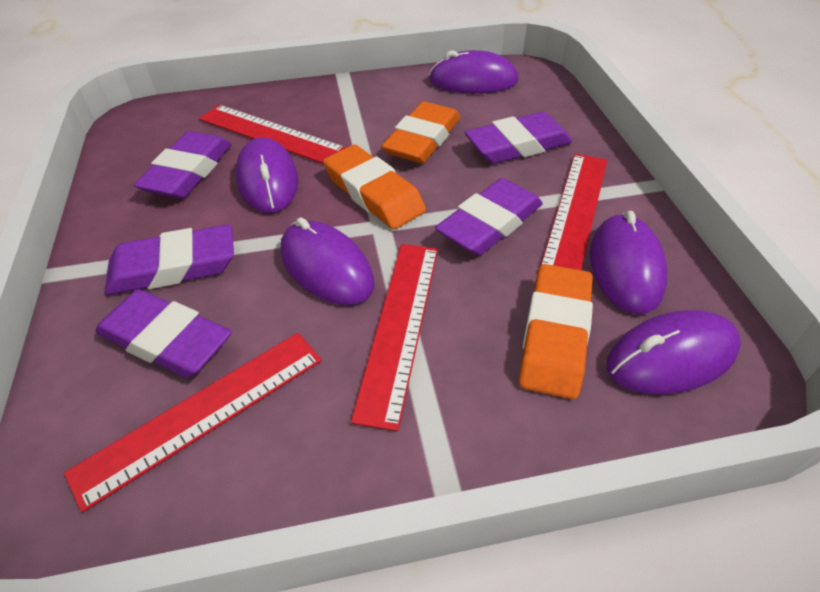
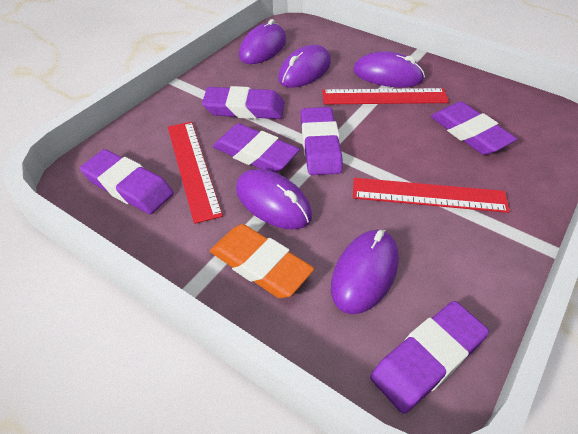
orange eraser: [323,145,426,229] [381,101,460,163] [519,264,593,399] = 3 -> [210,224,314,298] = 1
purple eraser: [95,289,232,378] [105,224,234,295] [134,131,232,199] [435,178,543,256] [464,112,572,164] = 5 -> [80,149,174,214] [202,86,284,119] [213,123,300,173] [301,107,343,175] [370,301,489,414] [431,102,517,155] = 6
red ruler: [64,333,322,512] [199,105,346,164] [351,244,438,431] [540,154,607,270] = 4 -> [168,122,223,224] [322,88,449,104] [353,178,510,213] = 3

